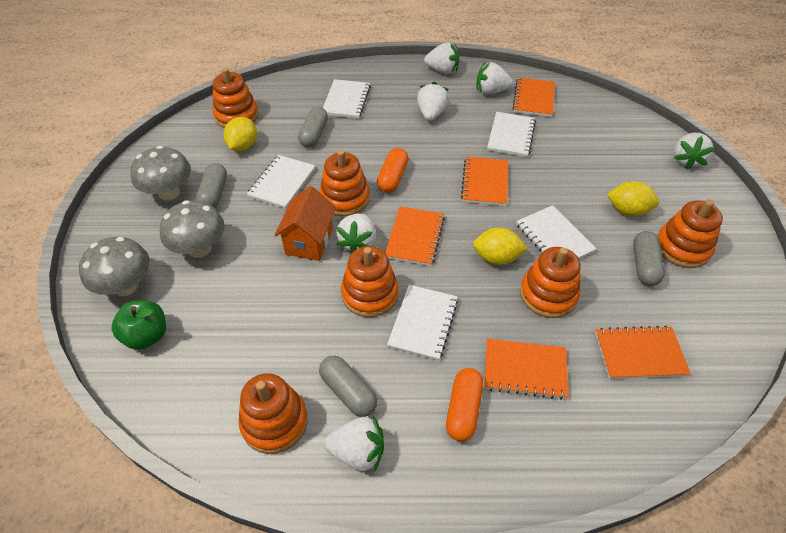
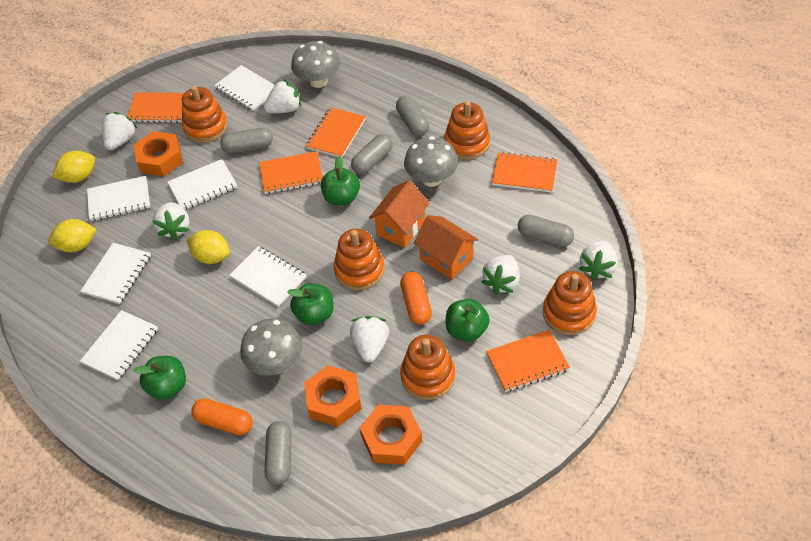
green apple: [111,300,166,350] = 1 -> [133,356,186,400] [287,284,333,325] [321,156,360,205] [446,299,490,342] = 4
grey capsule: [196,163,227,208] [298,107,328,148] [319,356,377,417] [633,231,665,286] = 4 -> [220,128,273,153] [264,421,292,485] [351,134,393,174] [396,95,429,136] [518,215,574,247] = 5
orange house: [274,186,336,261] = 1 -> [369,180,430,248] [414,215,478,280] = 2
orange nut: none = 0 -> [134,131,183,177] [304,365,362,427] [360,405,422,465] = 3
orange stacking toy: [213,68,259,128] [238,373,308,454] [319,150,370,216] [341,246,399,317] [520,247,581,318] [657,200,723,268] = 6 -> [182,86,228,143] [334,229,385,290] [400,335,455,400] [444,101,490,160] [543,271,597,335] = 5
white notebook: [247,155,315,209] [323,79,371,118] [387,285,458,361] [487,112,536,157] [516,205,596,259] = 5 -> [80,310,158,381] [81,243,151,304] [87,176,150,221] [167,159,237,210] [214,65,275,111] [229,246,306,307] = 6

